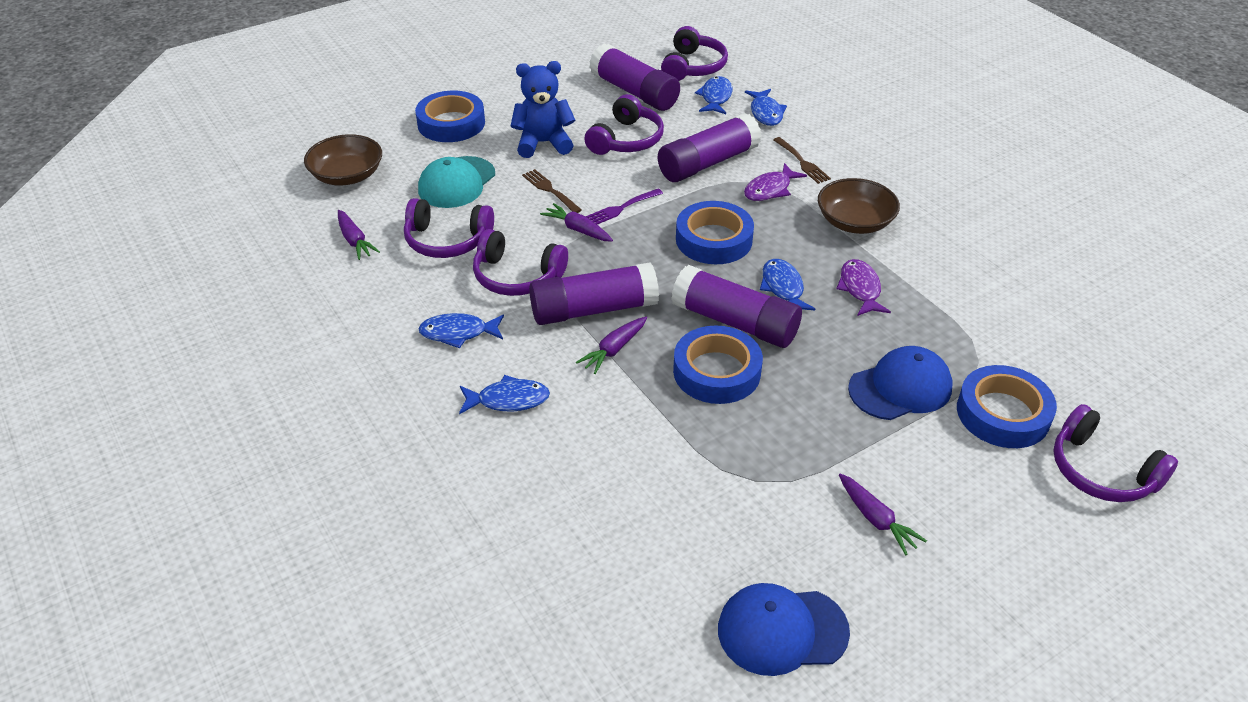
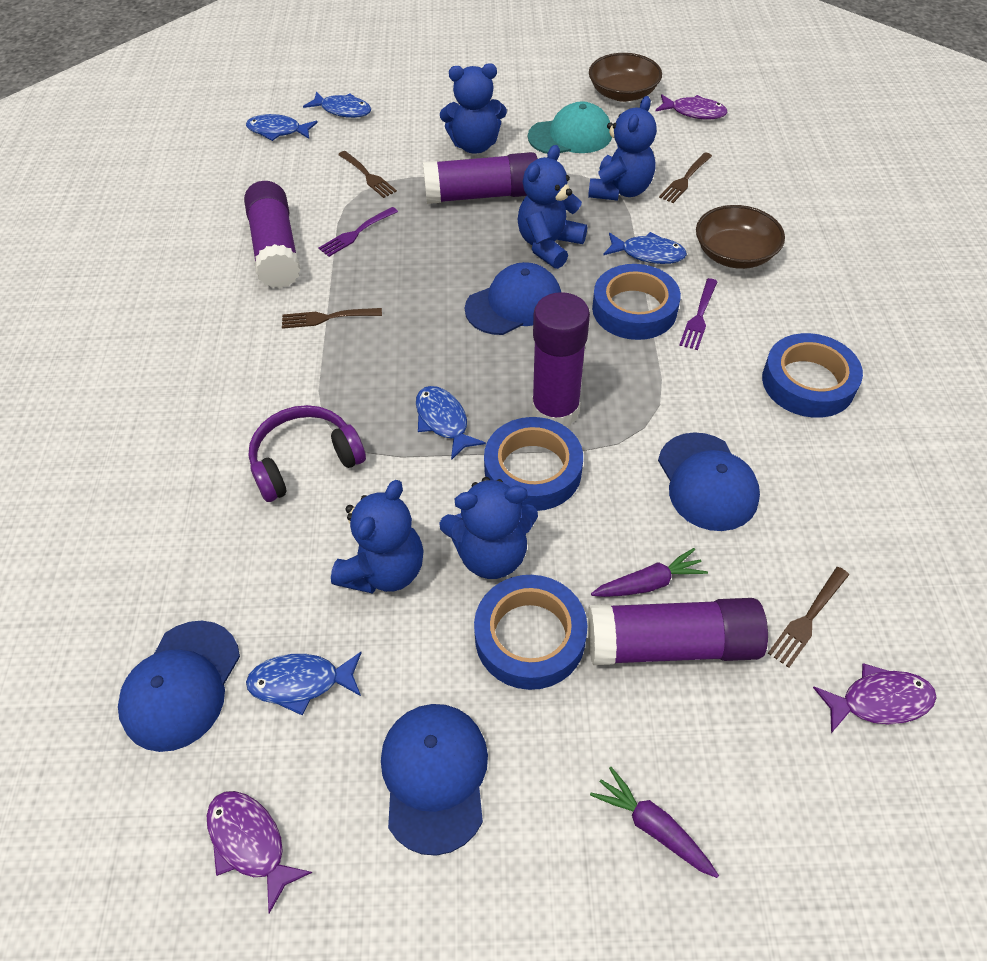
blue cap: [718,583,850,676] [848,346,953,420] = 2 -> [118,621,240,752] [381,704,488,856] [465,262,561,335] [658,432,760,531] = 4
blue teddy bear: [510,61,575,158] = 1 -> [331,480,423,594] [439,477,538,579] [440,63,507,154] [517,145,587,269] [588,96,657,201] = 5
brown fork: [522,169,582,213] [773,137,831,184] = 2 -> [282,308,382,329] [338,151,397,198] [659,152,712,203] [768,567,849,668] = 4
purple carrot: [338,210,380,260] [540,203,613,242] [576,317,647,374] [839,473,927,555] = 4 -> [590,767,719,878] [591,548,708,597] = 2
purple fish: [744,163,807,201] [836,259,891,316] = 2 -> [207,791,312,914] [655,94,728,119] [813,663,937,733] = 3
purple fork: [585,189,663,225] = 1 -> [318,207,398,257] [679,278,718,350] = 2
purple headphones: [404,198,494,258] [473,229,568,296] [584,94,664,155] [661,26,728,81] [1053,404,1178,502] = 5 -> [249,405,366,502] = 1

